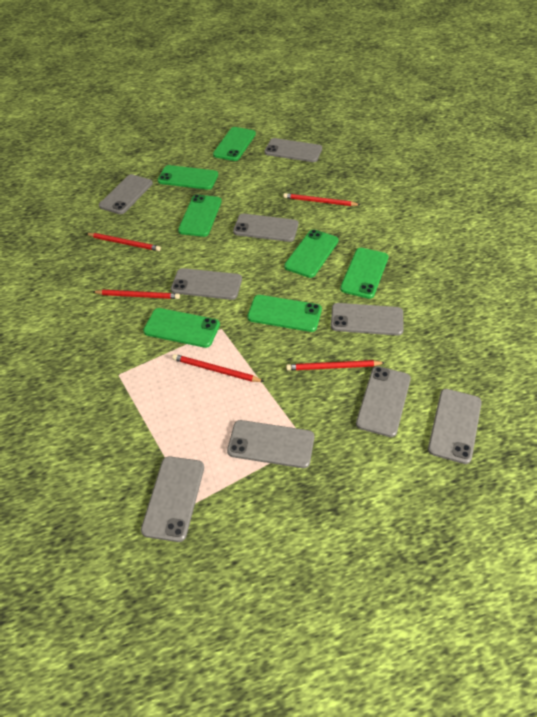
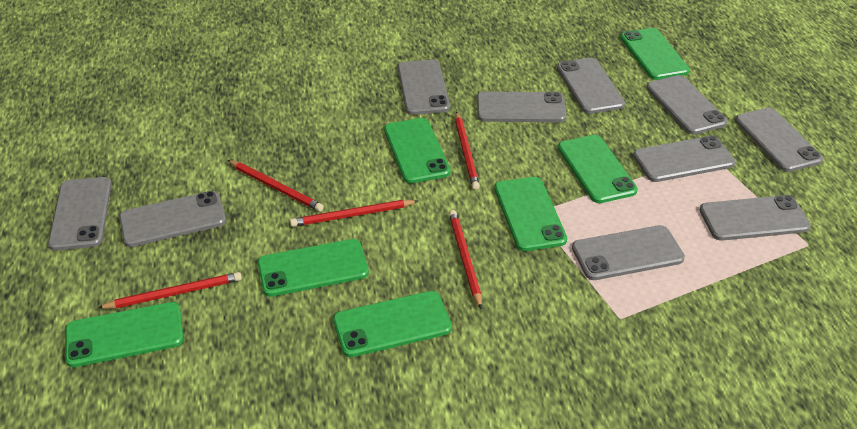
grey phone: [99,174,153,214] [141,457,204,542] [171,268,242,300] [227,420,314,468] [233,214,298,242] [264,138,322,162] [331,303,404,336] [356,366,411,437] [428,389,482,464] = 9 -> [48,177,112,251] [119,191,226,247] [398,60,450,115] [477,92,567,122] [557,58,625,114] [572,225,685,280] [633,136,735,182] [646,75,727,134] [700,195,811,241] [735,108,823,172] = 10

